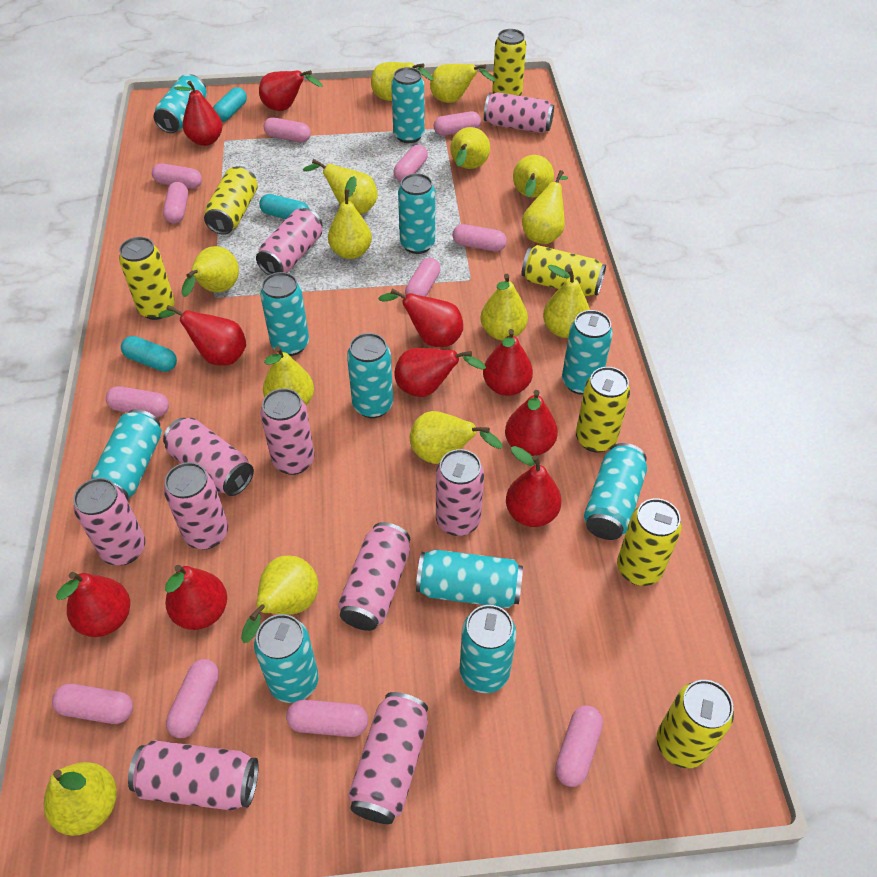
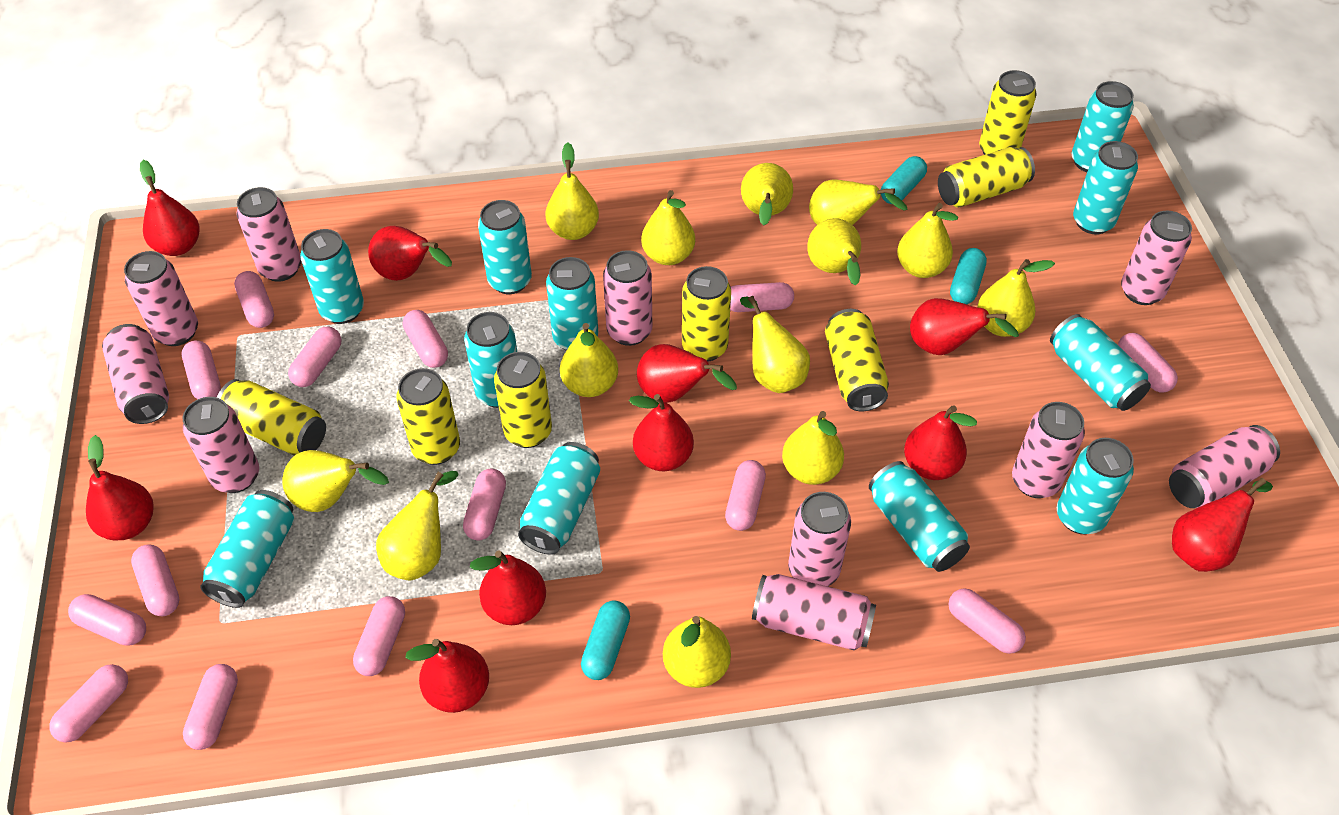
pink capsule: [52,684,133,724] [106,386,169,417] [152,163,202,189] [163,182,188,224] [166,659,219,738] [264,117,311,143] [286,700,368,737] [393,145,428,182] [405,258,441,297] [434,111,481,136] [453,224,507,252] [555,705,603,787] = 12 -> [49,664,128,743] [68,594,146,646] [131,544,179,616] [182,341,221,399] [183,664,238,750] [234,271,274,328] [288,327,341,387] [353,596,405,676] [403,310,448,368] [463,468,506,540] [725,460,766,531] [730,282,794,312] [948,588,1026,654] [1118,333,1178,392] = 14
yellow pear: [44,762,117,836] [181,246,239,297] [241,556,318,643] [263,346,314,405] [303,159,378,214] [328,176,372,259] [371,62,433,101] [410,411,503,464] [430,64,495,103] [450,127,490,169] [480,274,528,340] [513,155,554,197] [522,170,568,244] [543,265,590,338] = 14 -> [282,450,389,512] [376,471,459,580] [546,143,599,240] [560,323,618,397] [641,190,695,265] [663,616,731,688] [740,296,810,393] [741,163,793,226] [782,411,844,485] [807,218,861,285] [809,179,908,225] [897,203,958,278] [977,259,1055,337] = 13

